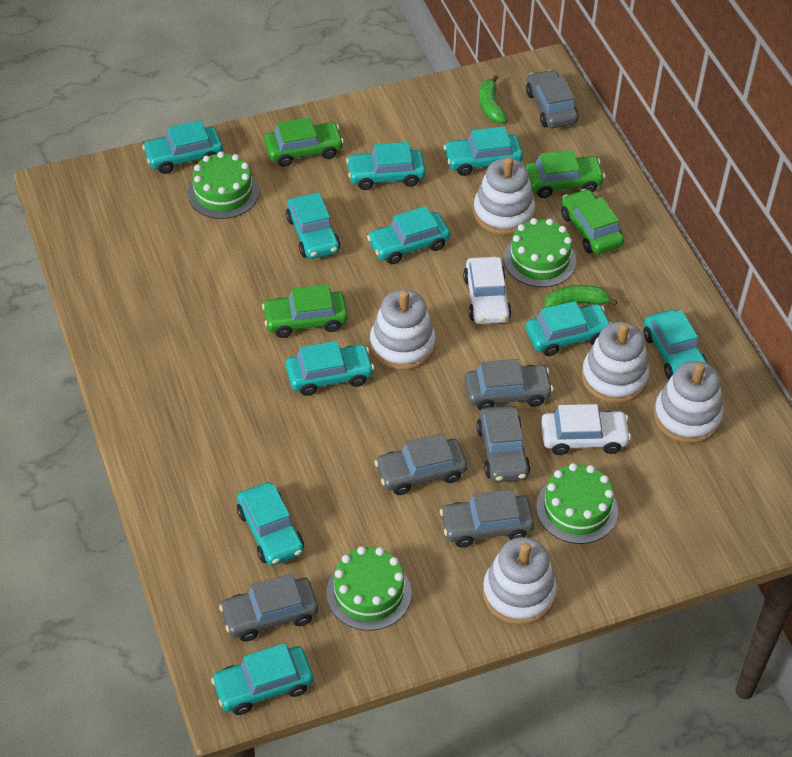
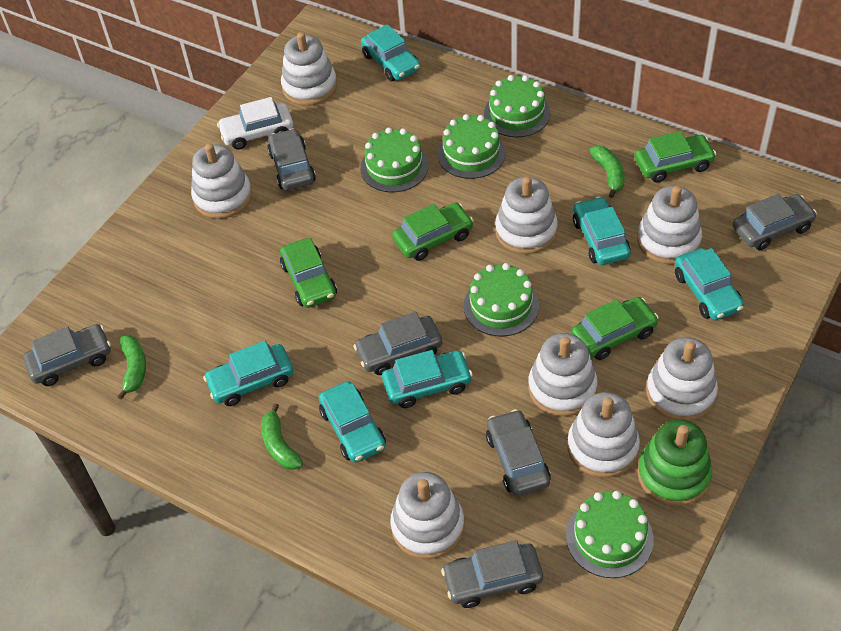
green banana: [479,75,507,124] [545,285,618,308] = 2 -> [117,335,146,400] [261,403,303,470] [589,146,625,198] = 3
green cake: [188,151,259,219] [326,546,411,631] [503,218,576,287] [536,463,618,544] = 4 -> [360,127,429,192] [438,114,506,179] [464,263,539,336] [484,75,550,137] [566,491,654,578] = 5
green stacking toy: none = 0 -> [637,419,712,506] = 1
turquoise car: [142,120,223,174] [211,643,313,715] [237,482,304,566] [286,193,340,259] [286,341,374,396] [346,142,426,190] [367,206,450,264] [444,126,523,176] [525,301,611,356] [643,310,707,379] = 10 -> [203,341,293,406] [318,381,386,463] [361,24,421,81] [382,350,473,408] [573,196,631,265] [675,248,744,320] = 6
white car: [463,257,511,324] [541,404,631,455] = 2 -> [217,97,293,150] = 1
white stacking toy: [370,289,436,370] [473,157,535,235] [483,537,557,625] [582,322,650,403] [654,361,723,443] = 5 -> [191,143,252,219] [281,32,337,106] [390,472,465,559] [495,177,558,254] [528,333,598,416] [568,392,640,478] [637,186,702,264] [646,337,718,421] = 8

